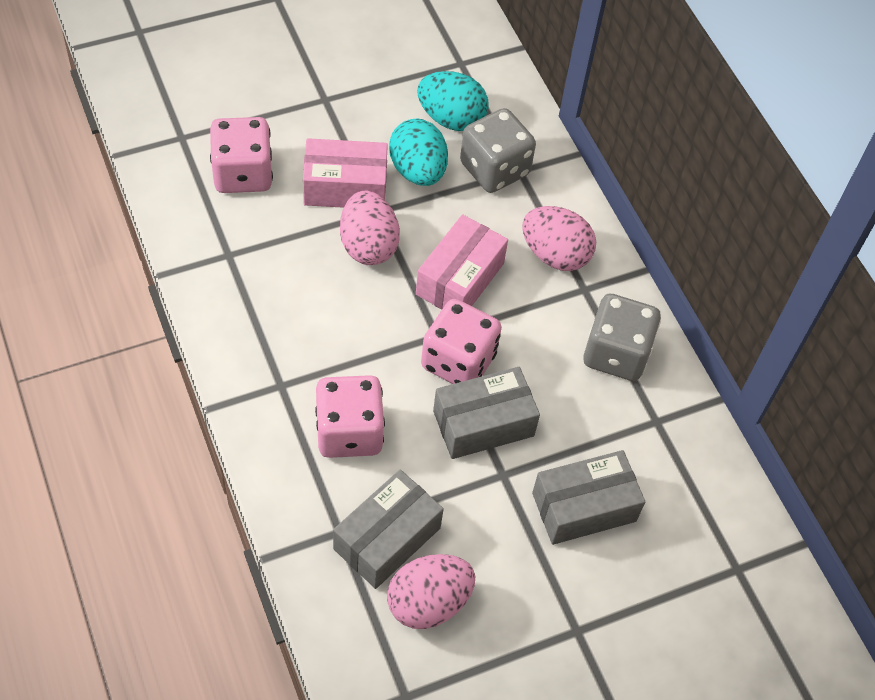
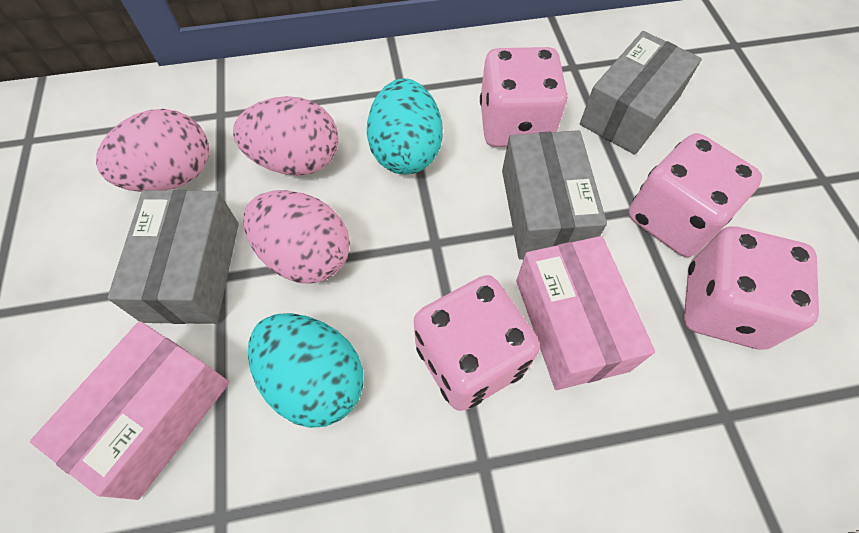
grey dice: [460,108,536,193] [583,294,661,381] = 2 -> none = 0
pink dice: [210,117,273,193] [315,375,385,458] [421,299,502,384] = 3 -> [414,275,540,411] [480,47,567,147] [628,133,762,257] [684,226,819,350] = 4

